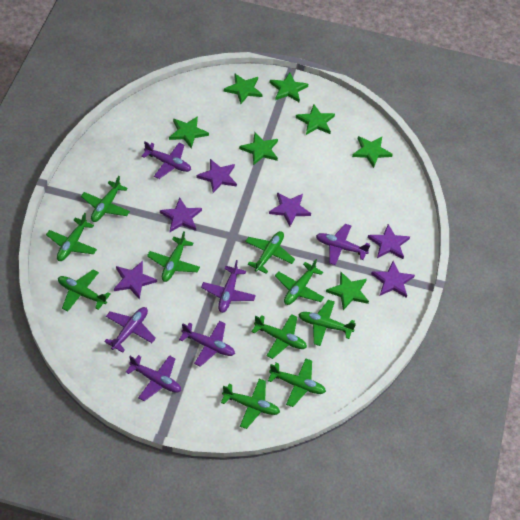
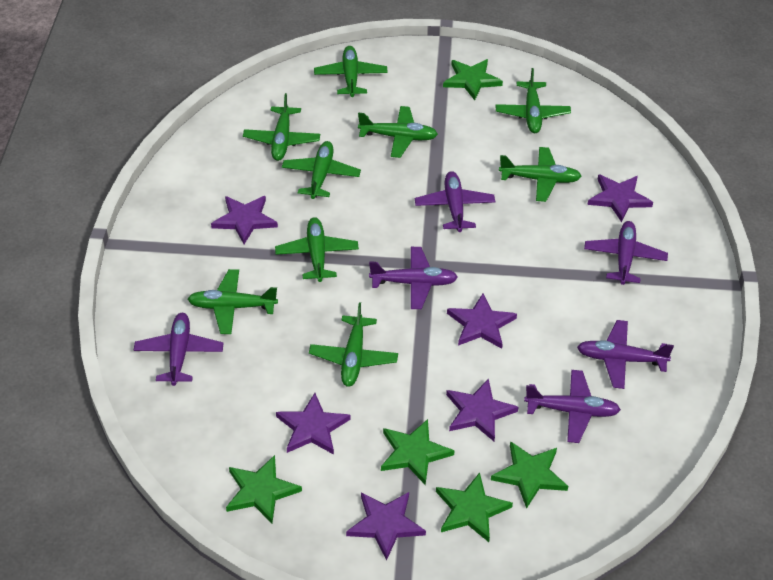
green plane: [46,213,97,261] [58,269,111,312] [81,176,130,222] [147,231,200,282] [221,379,280,429] [245,231,295,274] [251,314,307,359] [268,359,326,407] [275,259,324,305] [298,300,356,346] = 10 -> [188,269,278,334] [243,93,320,161] [275,217,359,282] [282,141,361,199] [309,302,398,387] [314,46,388,97] [358,106,438,158] [495,68,571,133] [499,147,582,202] = 9
green star: [169,116,209,149] [224,74,263,104] [239,132,278,165] [270,73,308,102] [296,104,335,135] [326,272,369,310] [352,136,393,168] = 7 -> [226,455,302,524] [381,419,455,485] [436,473,513,542] [443,59,503,100] [491,441,568,509] = 5

